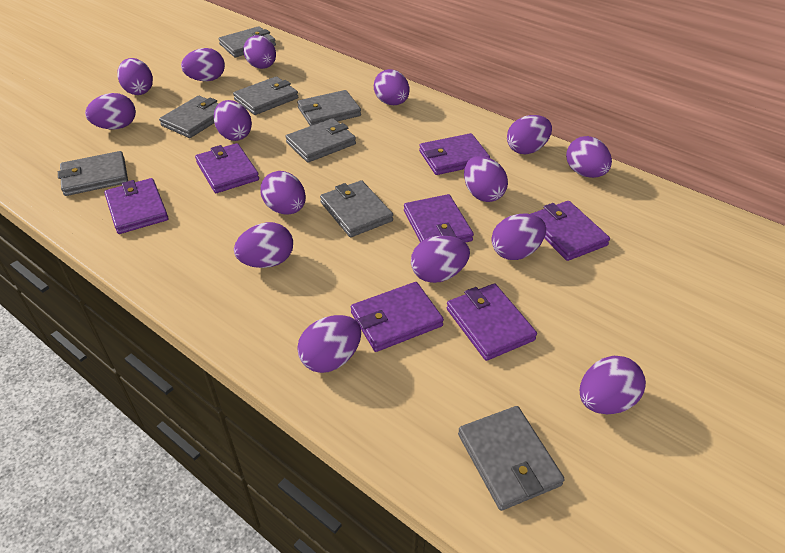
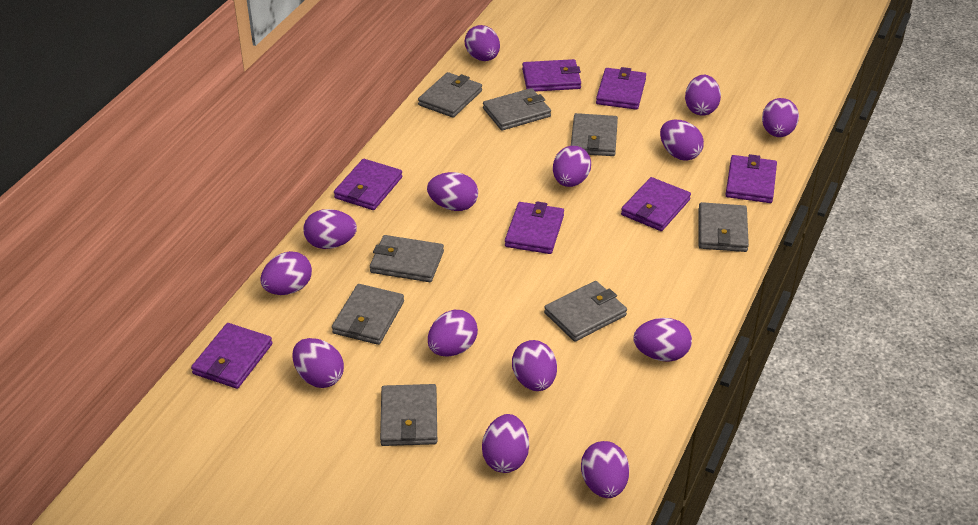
purple egg: [85,93,136,129] [117,58,153,95] [181,48,225,81] [214,100,252,141] [234,222,293,268] [243,35,276,69] [260,171,306,214] [297,315,361,373] [374,69,410,105] [411,236,470,283] [464,156,508,202] [491,213,546,260] [507,115,552,154] [566,136,612,178] [580,356,646,414] = 15 -> [260,251,312,295] [292,338,344,388] [303,209,357,249] [427,172,478,211] [428,310,478,357] [465,25,500,61] [482,414,529,473] [512,340,557,391] [553,146,591,187] [581,441,629,498] [633,318,692,362] [660,120,704,161] [685,75,721,116] [762,98,799,137] = 14

